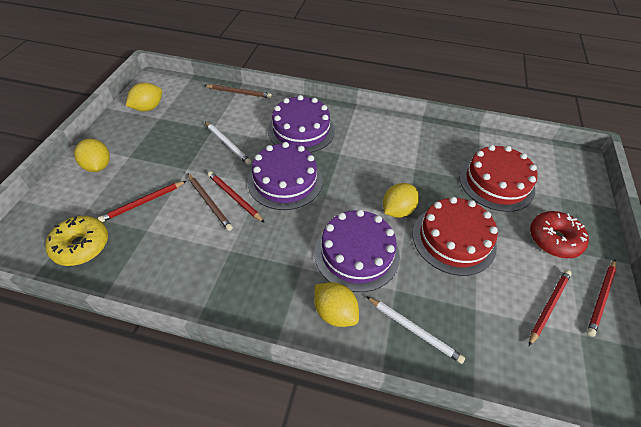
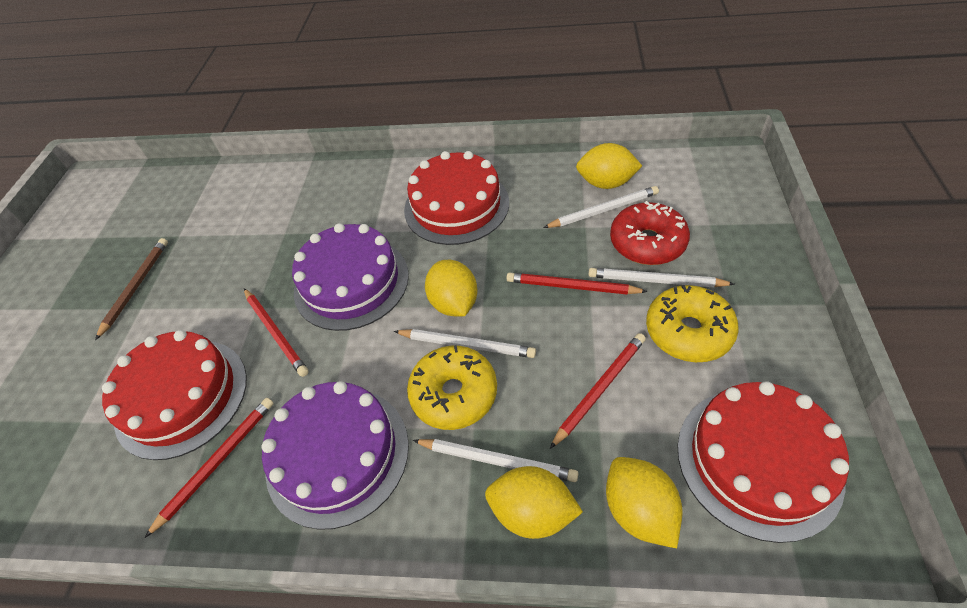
brown pencil: [187,173,233,231] [204,84,272,98] = 2 -> [95,238,168,340] = 1
purple cake: [248,142,323,210] [268,95,335,153] [314,209,400,292] = 3 -> [262,381,409,530] [292,223,409,331] = 2
red cake: [413,197,498,276] [459,145,538,212] = 2 -> [102,330,247,460] [404,151,509,245] [677,381,849,543] = 3
white pencil: [205,122,251,165] [366,296,465,364] = 2 -> [394,329,536,358] [413,439,578,482] [543,186,659,228] [589,268,734,287] = 4
yellow donut: [45,216,108,266] = 1 -> [407,345,497,430] [646,285,739,362] = 2

